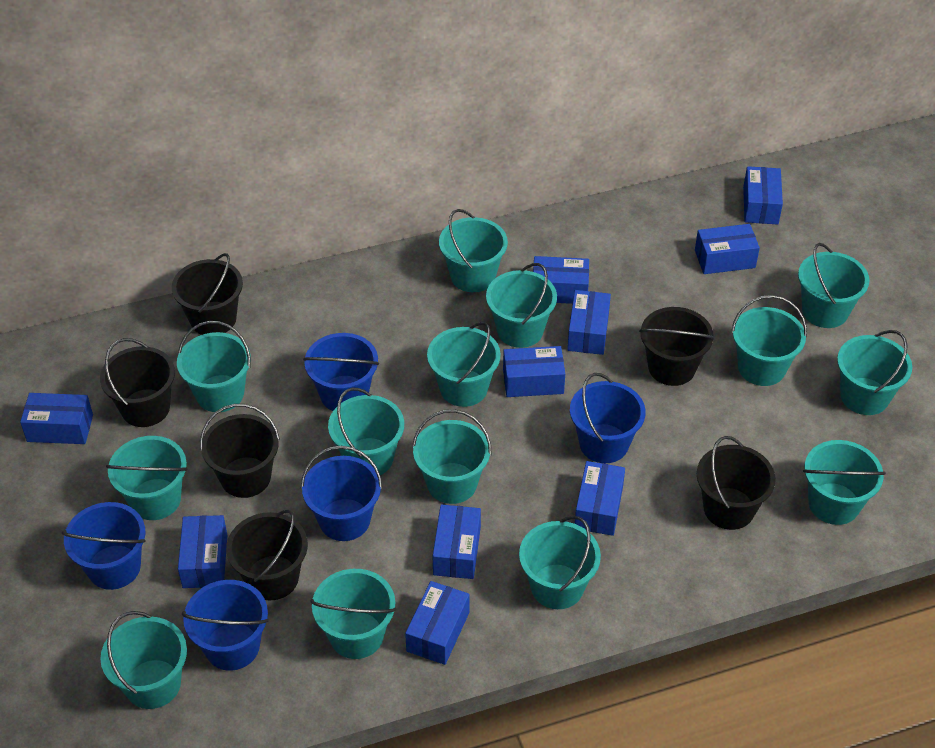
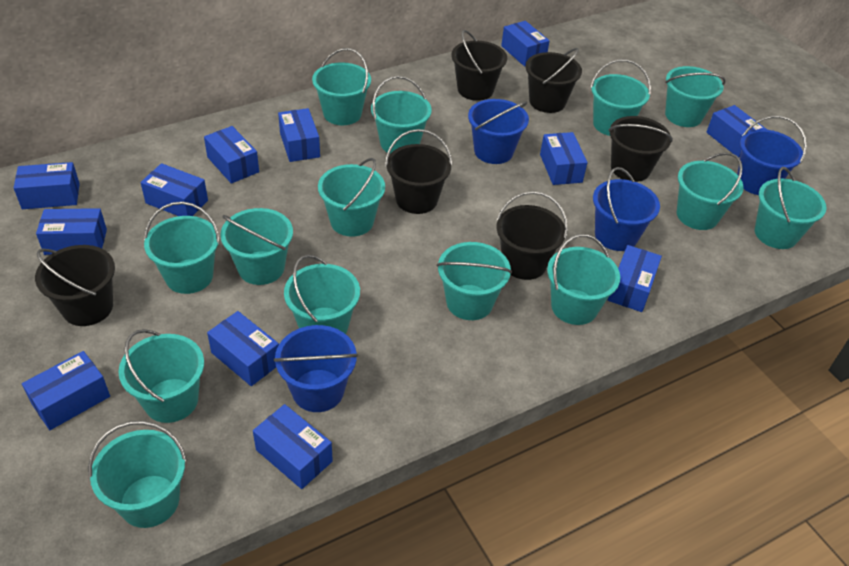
blue box: [20,393,93,444] [178,515,227,588] [405,581,469,665] [433,505,481,579] [503,346,565,397] [533,256,589,304] [567,290,611,355] [575,461,625,536] [695,224,760,274] [743,166,783,224] = 10 -> [14,162,80,209] [22,351,110,430] [36,208,107,255] [140,163,208,216] [204,126,259,184] [207,311,279,386] [253,404,333,489] [278,108,320,162] [501,21,549,67] [540,132,587,185] [608,245,662,312] [706,105,767,157] = 12
blue bucket: [62,502,146,590] [182,580,269,671] [301,446,382,541] [303,333,379,411] [570,373,646,463] = 5 -> [274,325,358,412] [468,99,529,164] [593,167,660,251] [737,116,807,195] = 4

